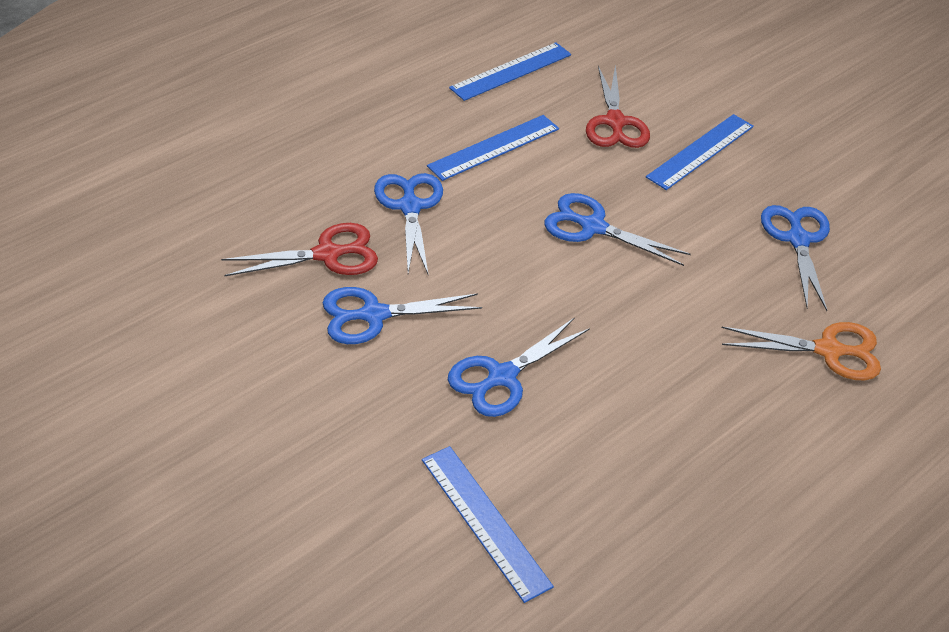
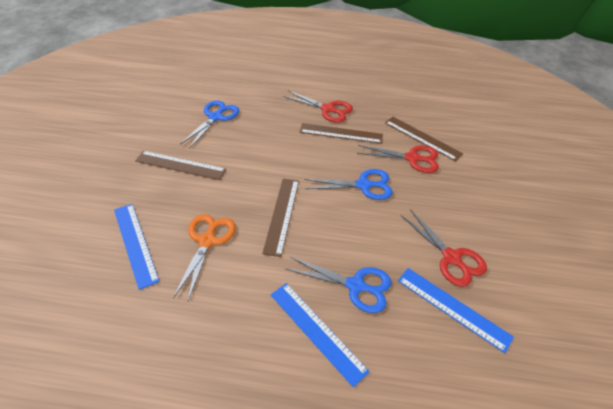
blue ruler: [422,446,554,603] [427,115,559,181] [449,42,571,101] [646,114,754,190] = 4 -> [114,204,160,290] [271,283,370,387] [398,268,514,353] = 3
blue scissors: [323,287,482,344] [374,173,443,276] [448,317,590,417] [544,193,691,266] [761,205,830,311] = 5 -> [180,100,239,149] [286,257,391,313] [304,169,393,200] = 3
brown ruler: none = 0 -> [135,151,226,180] [262,178,299,257] [300,123,383,144] [385,117,463,161] = 4
red scissors: [221,223,378,276] [586,64,650,148] = 2 -> [283,91,353,123] [357,145,439,173] [401,209,487,287] = 3

